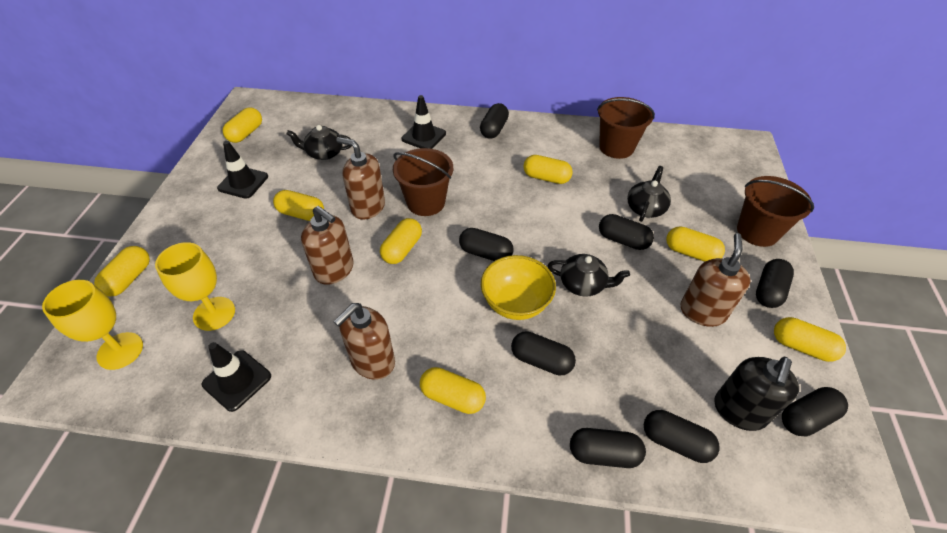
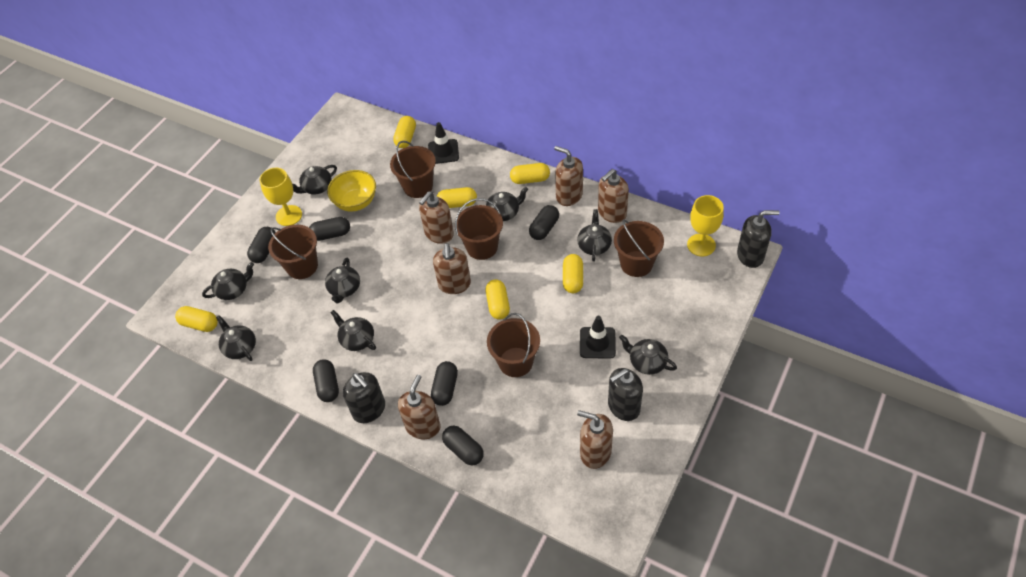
black capsule: [459,228,514,261] [480,103,509,139] [511,331,576,376] [570,428,646,468] [599,214,654,250] [644,410,720,463] [756,259,794,308] [782,387,848,437] = 8 -> [247,227,276,263] [309,217,350,241] [313,359,339,402] [431,361,458,406] [442,425,484,465] [529,205,559,240] = 6
black soap dispenser: [714,357,799,431] = 1 -> [343,372,385,423] [608,368,643,421] [737,210,780,268] = 3
black teapot: [286,125,352,160] [548,254,630,297] [627,166,671,222] = 3 -> [202,262,254,300] [216,315,256,361] [292,165,337,195] [325,257,360,303] [330,310,376,351] [486,187,528,221] [577,209,612,262] [619,335,677,375] = 8
black traffic cone: [202,342,271,412] [217,141,268,199] [401,95,446,149] = 3 -> [428,122,459,164] [580,316,616,359] = 2
brown bucket: [393,148,453,216] [597,97,655,159] [737,176,814,247] = 3 -> [268,225,318,279] [390,141,436,198] [455,198,503,260] [487,313,540,377] [614,219,664,277] = 5
brown soap dispenser: [301,206,354,285] [333,303,395,380] [336,137,385,220] [681,233,750,327] = 4 -> [398,375,441,439] [419,191,454,244] [433,243,471,294] [554,146,583,206] [577,410,613,469] [598,169,629,223] = 6
yellow capsule: [94,246,150,296] [223,107,262,143] [273,190,324,221] [380,218,422,264] [420,367,486,414] [523,155,573,184] [666,226,725,262] [774,317,846,362] = 8 -> [175,306,218,332] [393,116,416,148] [437,187,477,208] [486,279,510,320] [510,163,550,184] [563,254,583,293] = 6

